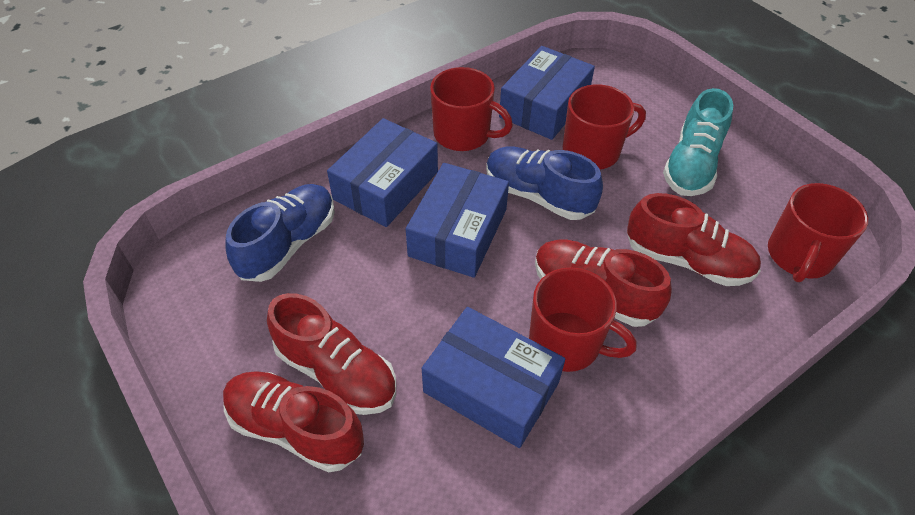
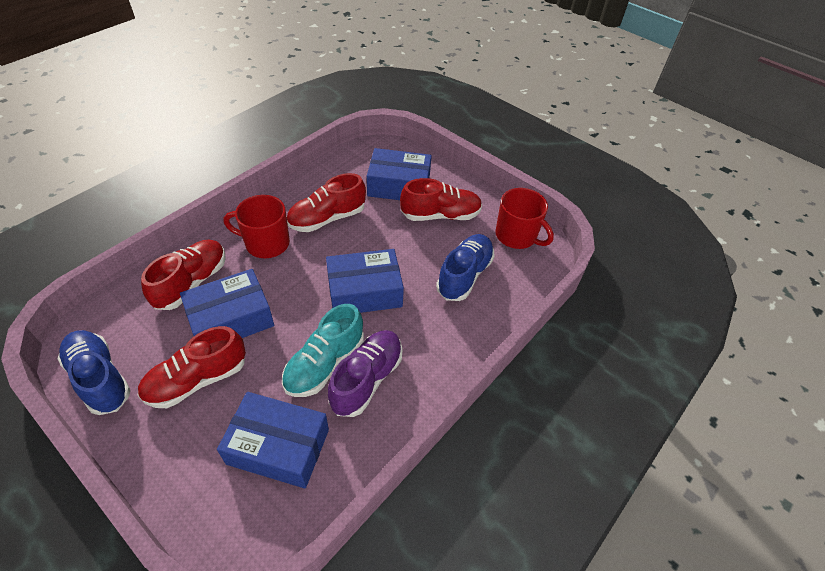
purple shoe: none = 0 -> [328,330,403,417] = 1
red mug: [430,67,513,151] [529,268,637,372] [563,85,646,169] [768,183,868,282] = 4 -> [224,195,290,258] [495,188,554,249] = 2

